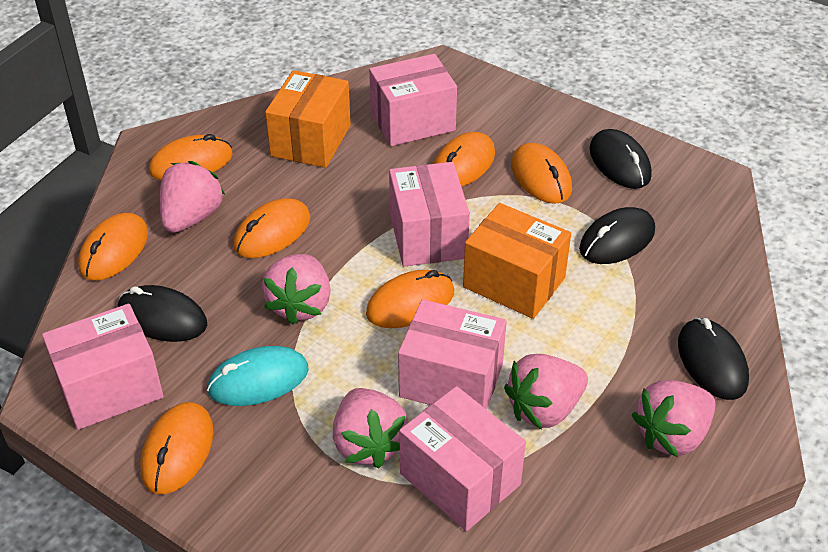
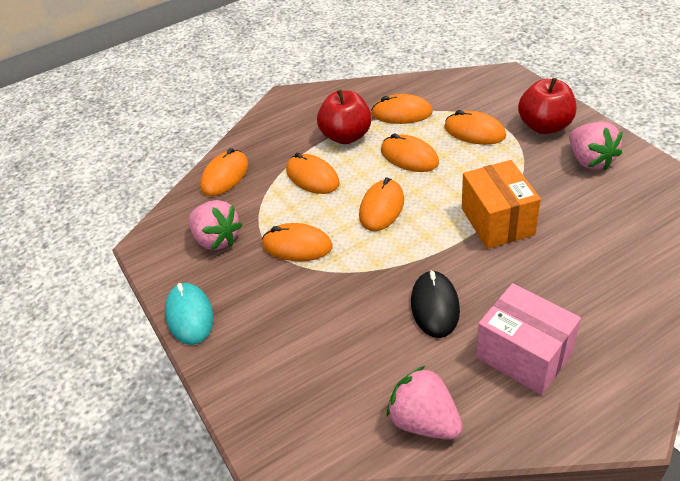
black mouse: [118,285,207,342] [579,207,655,264] [590,129,652,189] [678,318,749,400] = 4 -> [411,270,460,338] = 1
orange box: [265,70,351,168] [463,203,571,319] = 2 -> [462,160,541,249] = 1
pink box: [42,304,164,430] [369,54,457,146] [389,162,470,267] [398,299,507,409] [399,386,526,531] = 5 -> [476,283,581,395] = 1
pink strawberry: [160,161,225,233] [262,254,331,325] [333,388,409,468] [504,354,588,429] [632,380,715,457] = 5 -> [189,200,243,250] [387,366,463,440] [569,122,622,170] = 3
red apple: none = 0 -> [317,89,372,144] [518,78,576,134] = 2

